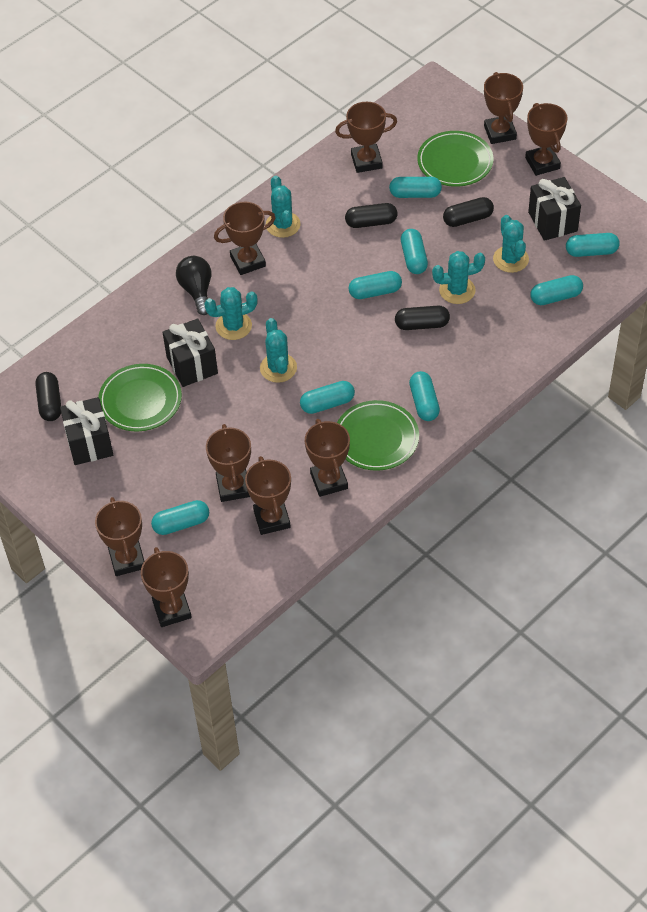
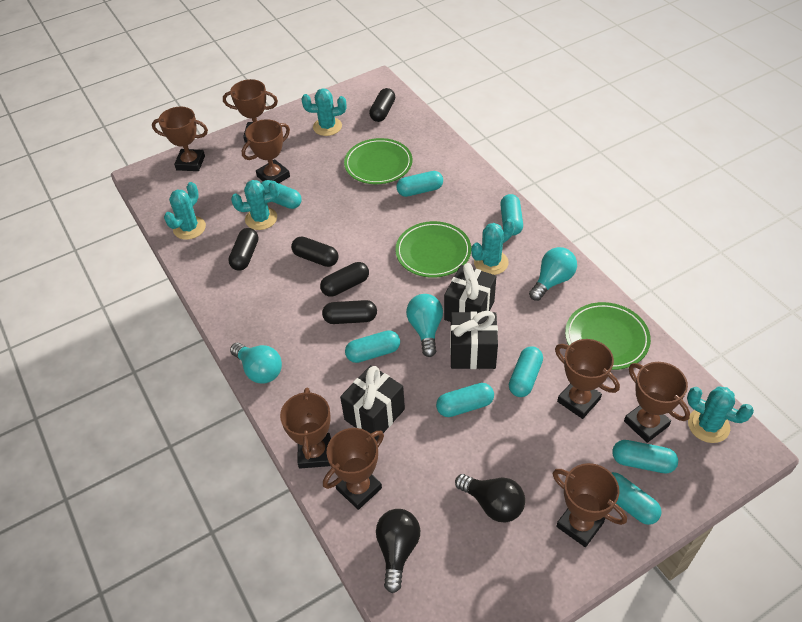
black capsule: [35,372,61,421] [345,203,397,228] [395,306,450,330] [443,197,494,227] = 4 -> [228,228,258,271] [291,237,339,267] [320,262,369,297] [322,300,377,324] [369,88,395,122] = 5
black light bulb: [176,256,212,315] = 1 -> [376,509,420,593] [455,474,525,522] = 2
brown trophy: [95,497,144,576] [141,547,192,627] [206,424,251,502] [214,202,276,275] [245,456,291,535] [305,419,350,497] [335,102,397,173] [484,72,523,144] [525,103,568,176] = 9 -> [152,107,208,171] [223,79,278,143] [242,119,290,183] [280,387,331,468] [323,428,384,510] [553,463,627,547] [555,339,620,419] [624,362,690,443] = 8
turquoise light bulb: none = 0 -> [230,343,282,384] [406,294,443,357] [529,247,577,301] = 3

